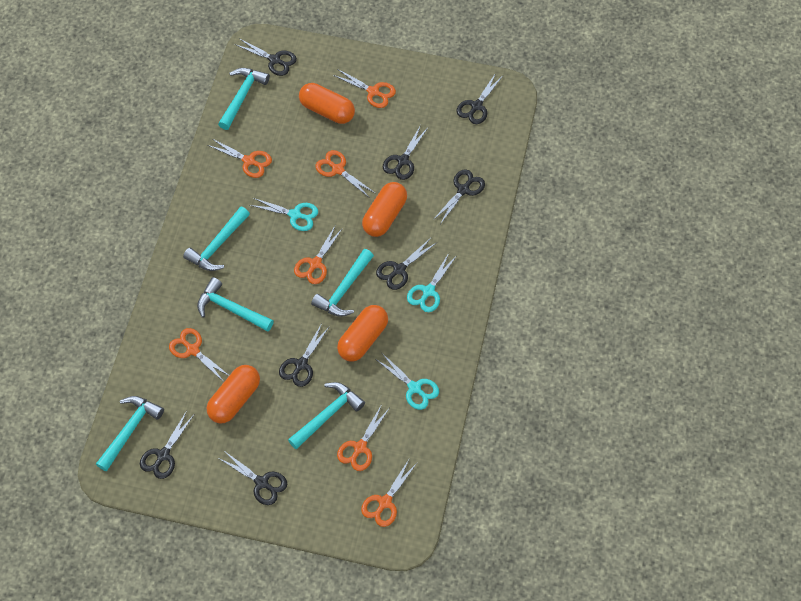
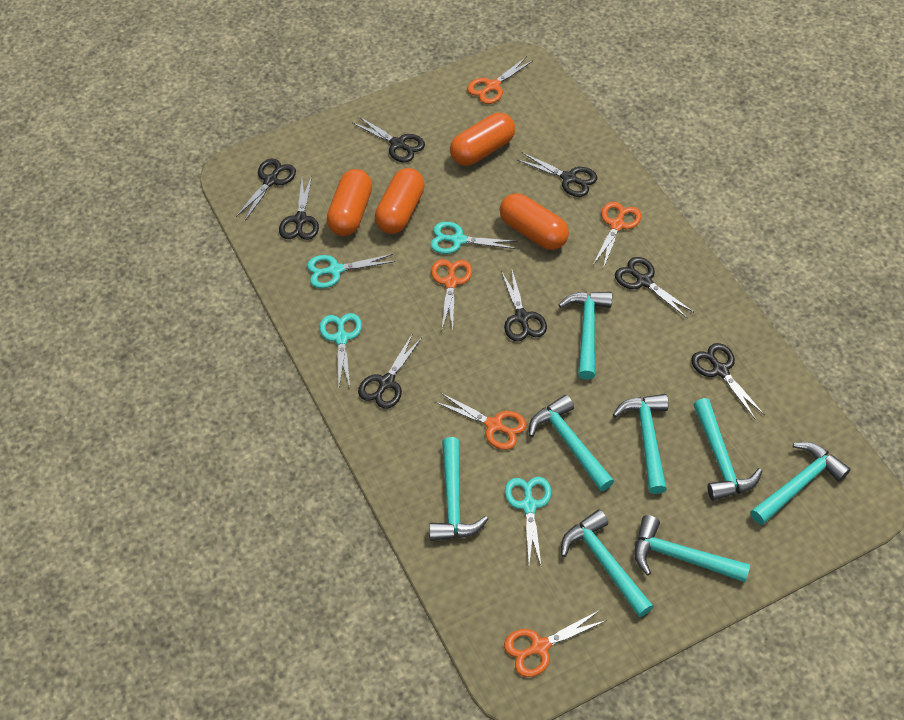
orange scissors: [169,328,229,382] [207,139,272,178] [294,226,343,284] [316,150,375,198] [333,69,396,108] [337,404,389,471] [361,460,417,527] = 7 -> [431,259,472,330] [435,393,527,450] [467,56,534,104] [504,610,607,677] [593,202,642,269] = 5
turquoise hammer: [96,396,164,472] [183,206,250,271] [197,277,274,332] [218,68,270,130] [288,382,365,449] [311,249,374,317] = 6 -> [429,437,488,541] [529,395,614,491] [559,292,612,380] [561,509,654,617] [613,394,669,494] [634,515,750,582] [693,398,762,501] [750,442,851,525] = 8
turquoise scissors: [250,198,318,231] [377,353,439,410] [407,253,456,312] = 3 -> [307,254,395,288] [319,313,362,387] [430,222,518,254] [505,477,551,568] = 4

